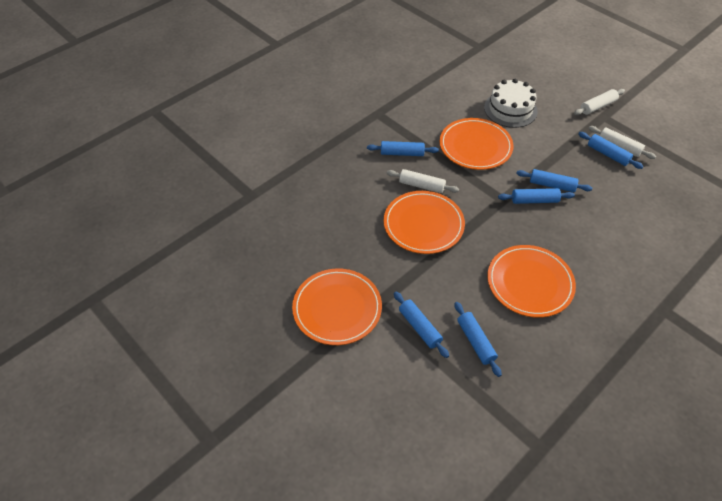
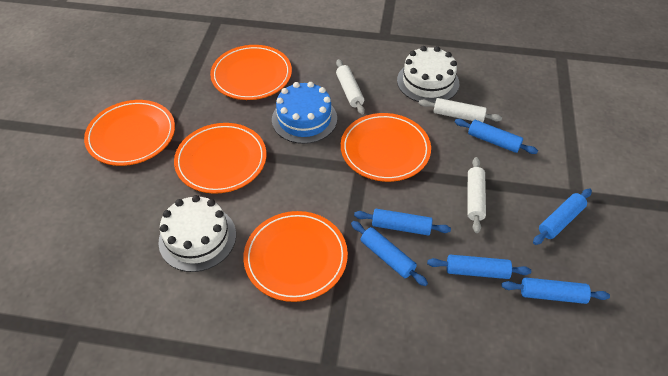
blue cake: none = 0 -> [272,82,337,144] = 1
orange plate: [292,268,382,345] [384,191,465,254] [440,118,513,170] [487,245,576,318] = 4 -> [84,100,175,166] [174,123,266,194] [210,45,292,100] [243,211,348,302] [341,113,431,182] = 5
white cake: [484,78,538,128] = 1 -> [158,195,236,272] [397,46,459,103] = 2

